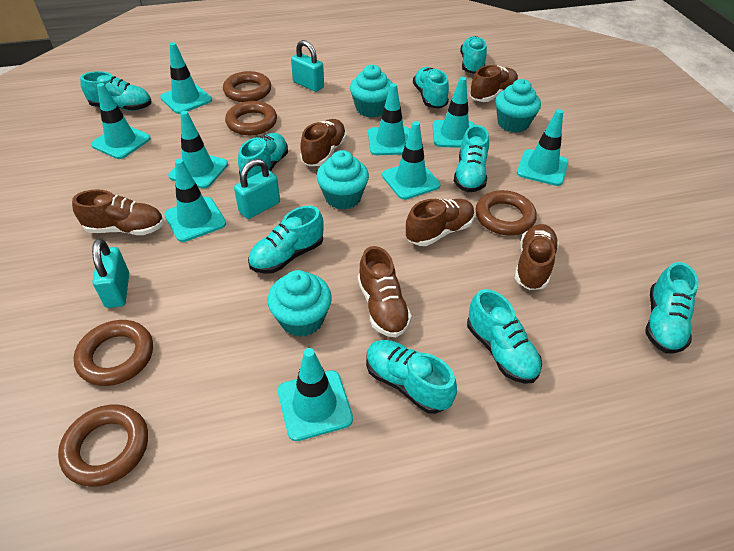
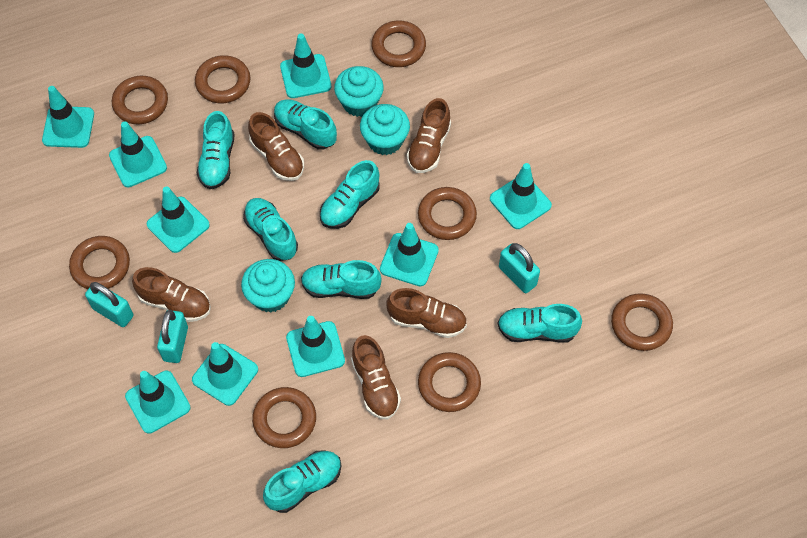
brown ring: [58,404,148,487] [74,320,153,386] [223,71,271,102] [225,101,277,135] [476,190,537,235] = 5 -> [69,236,130,289] [112,76,168,124] [195,55,250,103] [252,387,316,448] [371,20,426,67] [418,187,477,240] [418,352,481,412] [611,293,673,351] = 8
brown shoe: [72,189,164,235] [300,119,347,166] [358,246,412,337] [406,199,475,246] [470,65,518,102] [515,224,559,290] = 6 -> [132,267,211,322] [248,112,304,181] [351,335,401,420] [387,288,467,338] [407,98,451,173] = 5
turquoise cupcake: [267,270,332,337] [317,150,369,210] [350,65,392,118] [495,79,541,133] = 4 -> [241,259,295,313] [334,66,384,117] [360,104,410,155] = 3
turquoise shoe: [80,71,152,111] [238,133,288,179] [248,206,324,274] [366,340,457,414] [413,67,449,109] [454,125,489,192] [460,36,487,74] [467,289,542,384] [645,262,699,354] = 9 -> [197,111,235,189] [243,198,298,261] [263,451,342,513] [274,99,337,150] [301,260,382,299] [320,160,380,229] [497,304,582,343] = 7

